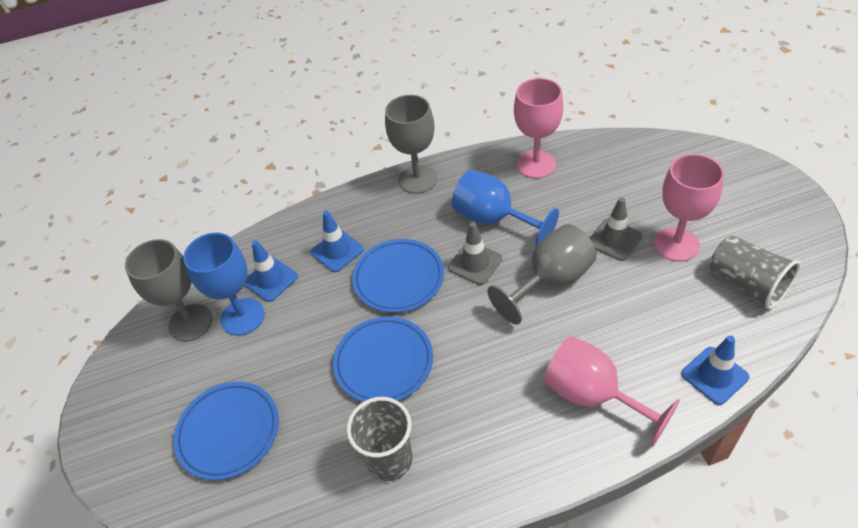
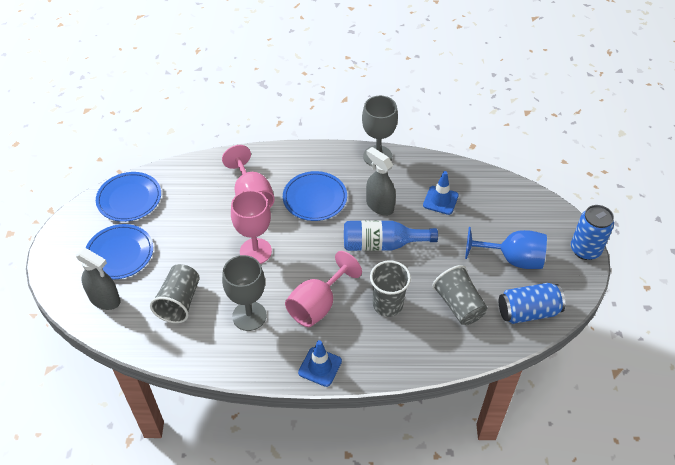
blue bottle: none = 0 -> [344,220,438,251] = 1
blue can: none = 0 -> [499,283,565,324] [571,205,614,260] = 2
blue goblet: [183,232,265,336] [452,170,559,246] = 2 -> [465,227,547,269] = 1
blue traffic cone: [245,240,298,302] [311,211,364,272] [681,336,749,405] = 3 -> [298,340,342,387] [423,171,459,215] = 2
grey cup: [346,397,413,481] [710,235,800,309] = 2 -> [150,264,200,323] [370,261,411,317] [432,265,487,325] = 3
grey goblet: [125,239,213,342] [385,95,437,194] [487,224,597,325] = 3 -> [222,255,267,331] [362,96,398,166] = 2
grey spray bottle: none = 0 -> [76,248,121,310] [366,147,396,216] = 2
grey traffic cone: [448,222,502,285] [590,197,643,261] = 2 -> none = 0

